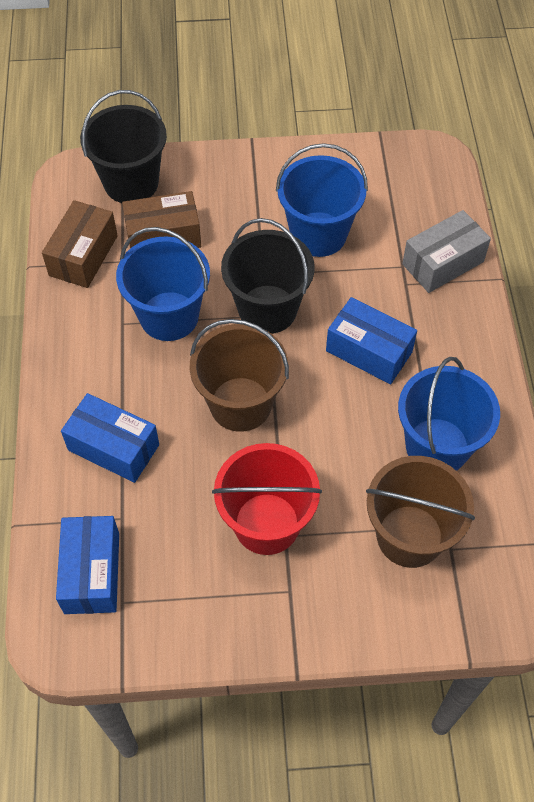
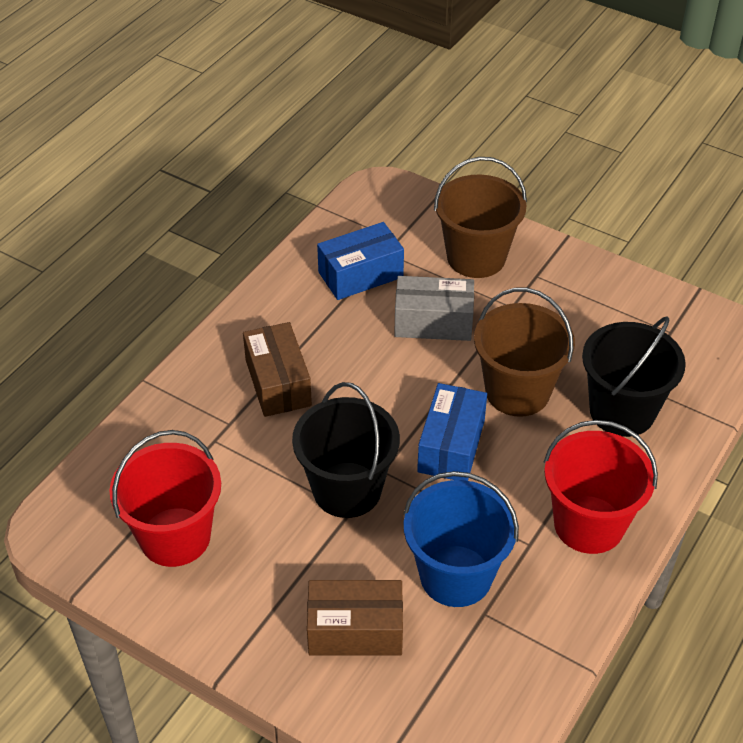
blue box: [56,516,119,614] [61,393,159,483] [326,297,417,384] = 3 -> [317,222,404,300] [417,383,487,481] = 2
blue bucket: [116,227,210,341] [276,143,368,257] [398,357,500,471] = 3 -> [403,471,519,607] = 1
red bucket: [212,443,322,555] = 1 -> [109,430,221,567] [544,420,658,554] = 2

